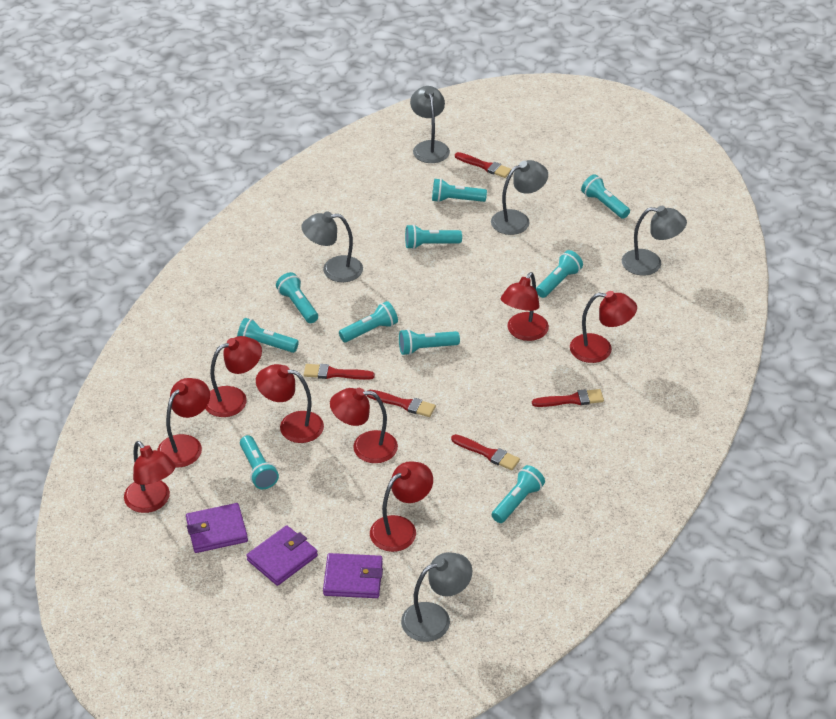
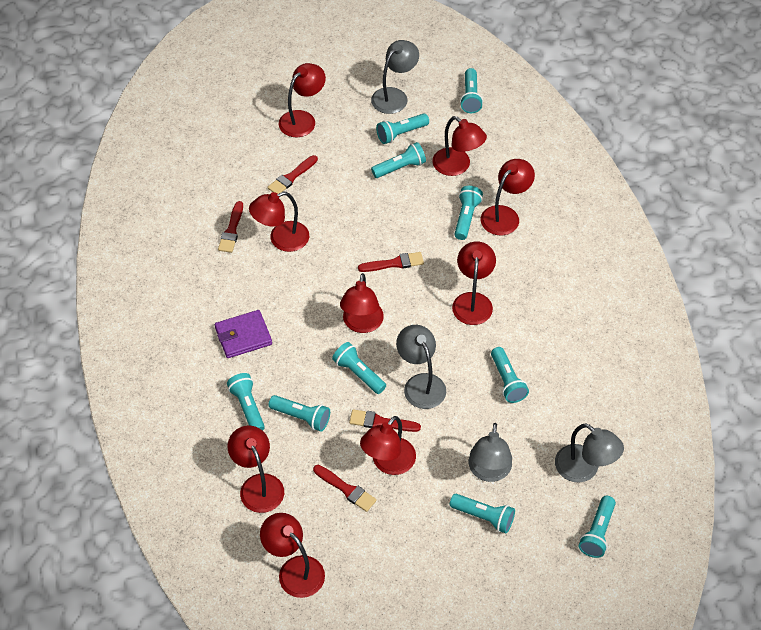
grey lamp: [301,211,363,282] [401,552,472,642] [410,86,450,163] [491,160,548,235] [622,206,687,276] = 5 -> [371,40,419,114] [396,325,446,409] [469,423,512,482] [555,423,624,483] = 4
purple wallet: [186,503,248,553] [246,525,318,586] [323,553,383,598] = 3 -> [215,310,272,358] = 1
red lamp: [124,441,176,513] [157,378,210,467] [205,336,262,417] [256,364,324,443] [330,388,398,463] [370,461,433,552] [501,272,549,341] [570,291,637,363] = 8 -> [227,426,284,513] [249,192,309,252] [260,513,325,598] [279,63,326,137] [340,273,384,333] [360,416,416,475] [432,116,487,176] [452,241,496,325] [481,159,535,235] = 9

